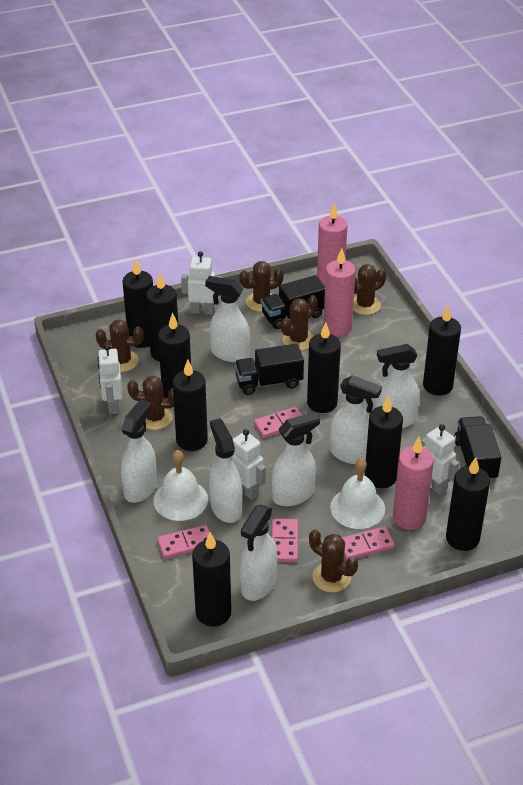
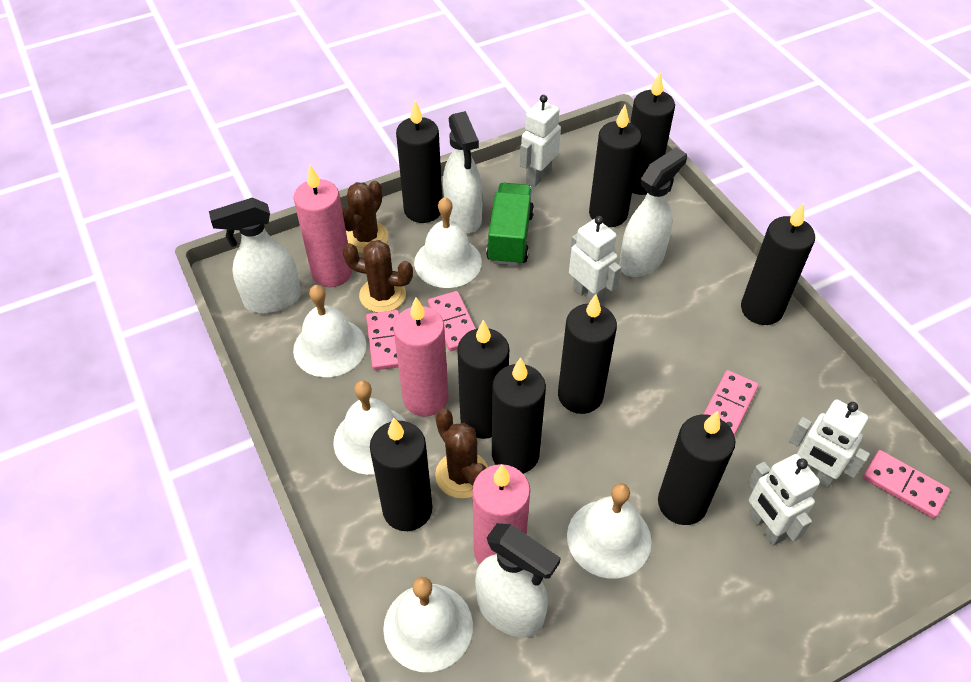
black truck: [235,344,304,395] [261,275,325,329] [454,416,501,481] = 3 -> none = 0
brown cactus: [96,319,144,372] [127,375,174,430] [239,261,284,312] [281,295,318,350] [309,530,358,592] [353,264,386,315] = 6 -> [342,181,389,253] [343,240,413,312] [435,409,488,499] = 3
green truck: none = 0 -> [486,183,534,266] = 1
white bell: [154,450,208,521] [330,458,385,529] = 2 -> [293,285,366,377] [333,380,407,475] [383,577,473,672] [414,197,482,288] [567,483,652,579] = 5
white spray bottle: [121,399,157,503] [205,276,250,363] [209,418,243,523] [240,505,278,601] [272,412,320,506] [330,375,382,464] [375,344,419,428] = 7 -> [209,198,301,313] [443,111,483,233] [475,523,561,637] [619,148,687,277] = 4

